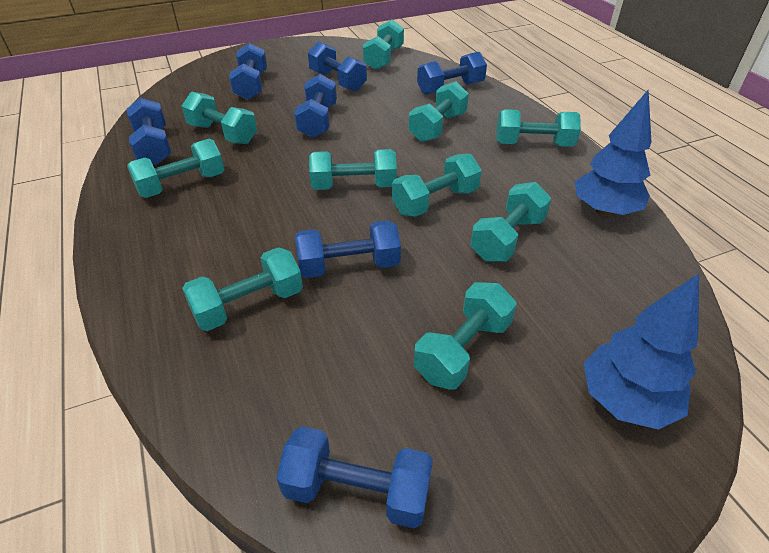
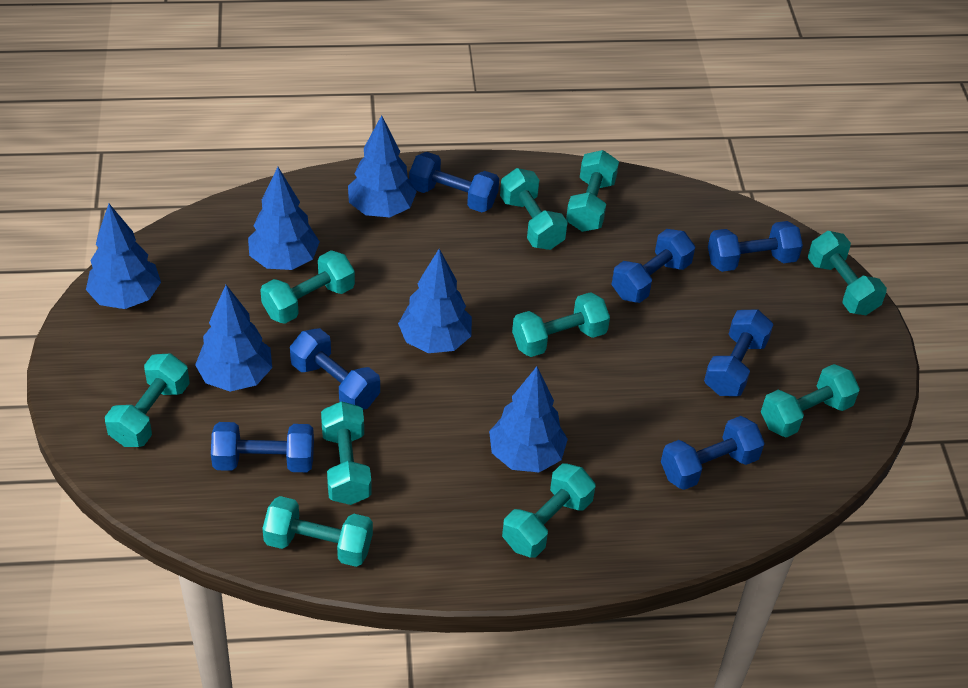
blue tree: [575,90,652,216] [583,274,699,430] = 2 -> [86,204,161,309] [195,285,272,392] [248,167,320,270] [348,115,417,217] [398,249,472,353] [489,367,568,472] = 6

